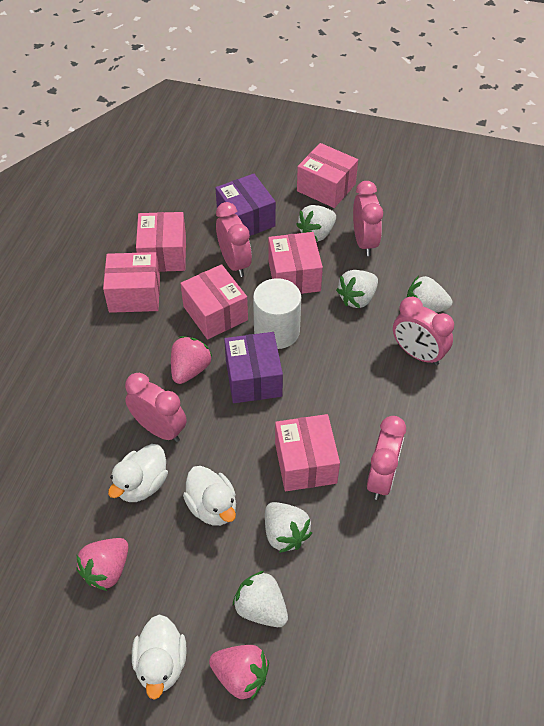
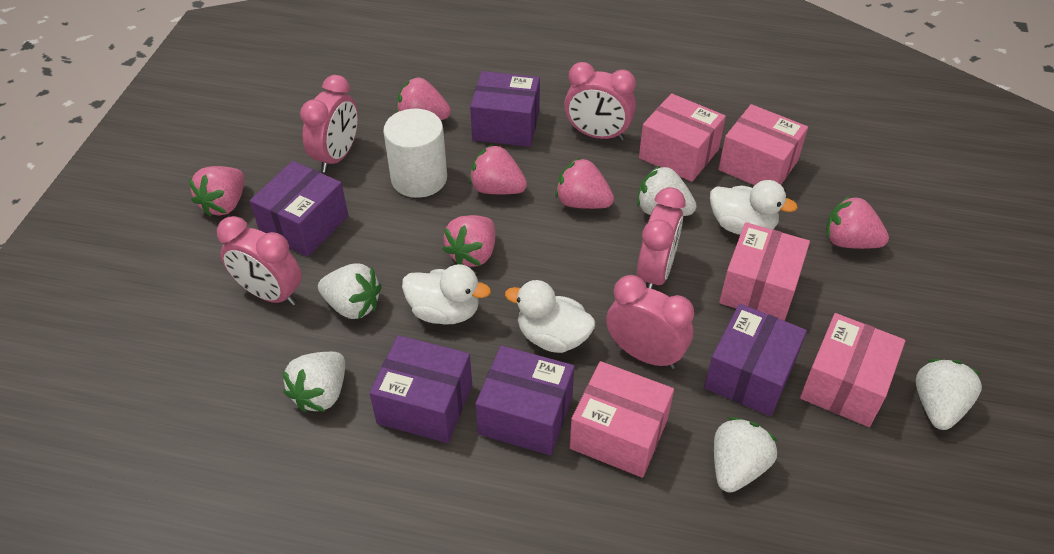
pink box: [103,252,160,313] [136,212,186,272] [180,264,248,339] [268,232,323,294] [275,414,340,491] [297,143,358,208] = 6 -> [570,361,674,478] [639,93,726,182] [718,104,808,185] [719,222,810,321] [800,313,905,427] = 5
pink strawberry: [76,538,128,591] [171,336,212,384] [209,645,269,700] = 3 -> [189,166,245,217] [397,77,451,120] [443,215,495,267] [469,144,527,195] [555,158,614,209] [826,195,889,249] = 6
purple box: [216,174,276,236] [224,332,283,403] = 2 -> [250,161,348,257] [370,335,472,443] [470,71,540,147] [475,345,574,455] [704,304,807,417] = 5

